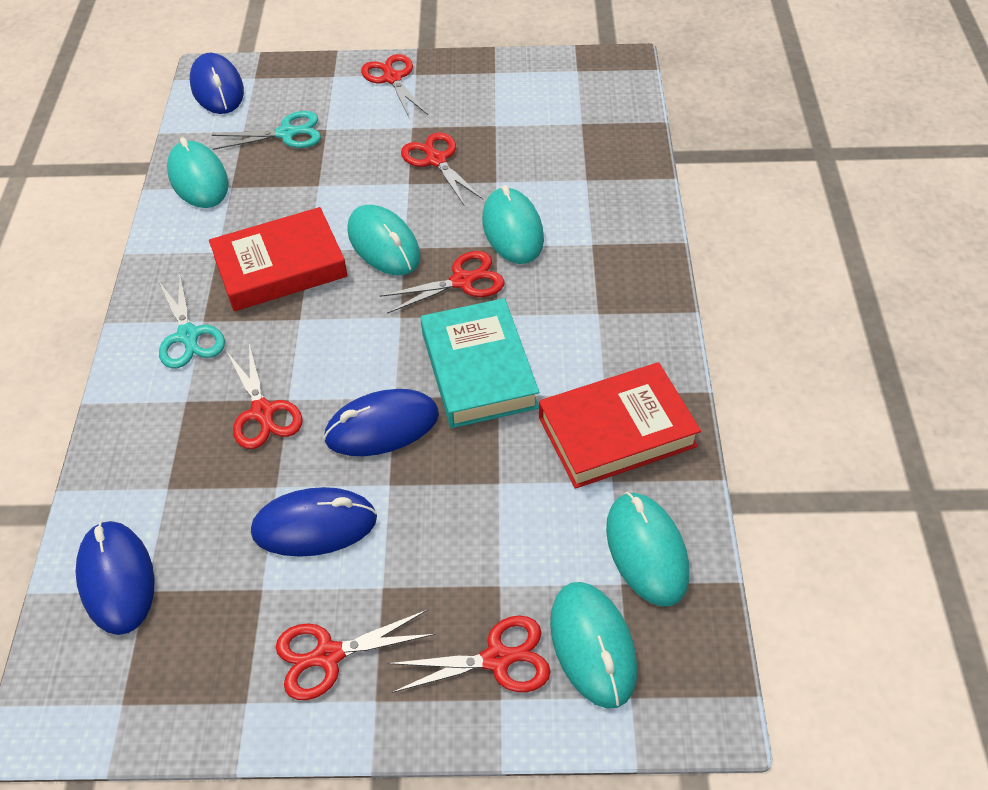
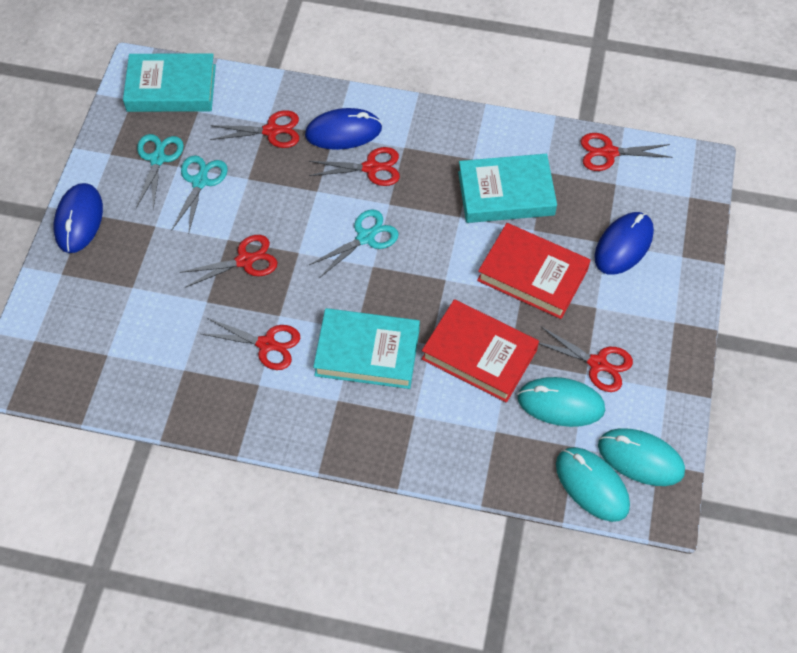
blue mouse: [75,521,155,635] [190,53,244,114] [251,487,377,557] [323,389,439,456] = 4 -> [54,183,103,253] [305,108,382,150] [594,212,654,275] = 3
turquoise book: [421,298,539,428] = 1 -> [123,53,216,112] [313,308,420,389] [458,154,557,223] = 3
turquoise mouse: [167,137,229,208] [347,205,421,275] [482,185,544,264] [550,582,637,709] [606,492,689,607] = 5 -> [518,377,605,427] [556,447,630,522] [598,428,685,486] = 3
turquoise scissors: [159,275,225,368] [212,111,321,150] = 2 -> [136,134,184,210] [172,155,228,234] [309,210,399,277] = 3

